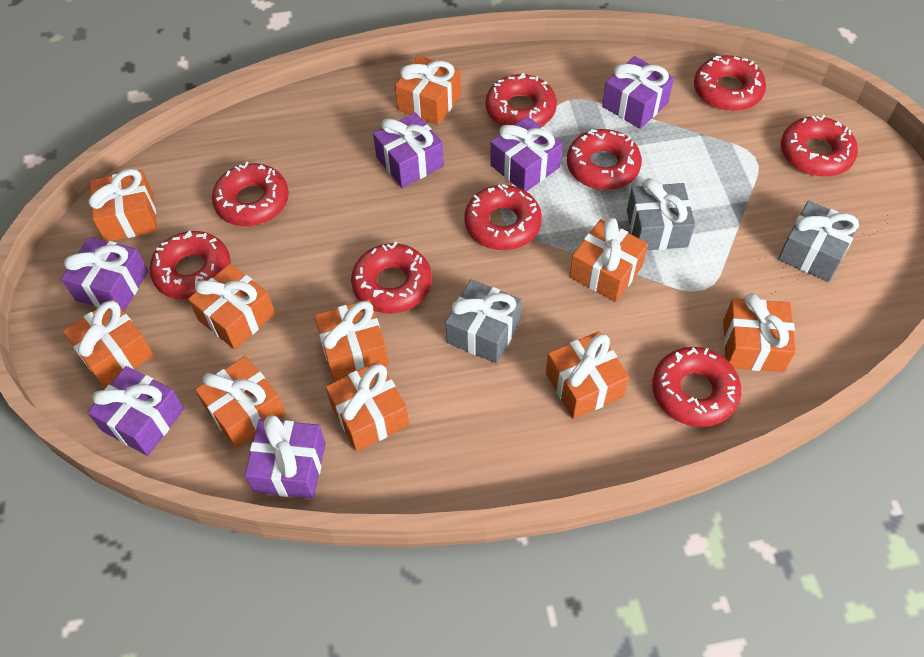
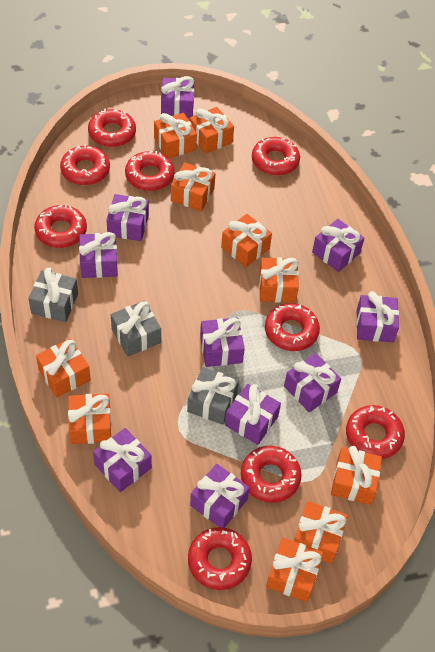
purple gift: [61,237,148,312] [87,366,184,456] [245,415,326,499] [373,113,444,188] [490,116,563,192] [602,56,674,129] = 6 -> [79,232,118,278] [93,428,152,492] [106,194,149,241] [161,76,194,118] [190,464,250,528] [200,317,245,367] [225,384,281,445] [284,353,341,412] [312,219,364,272] [356,291,399,342] = 10

